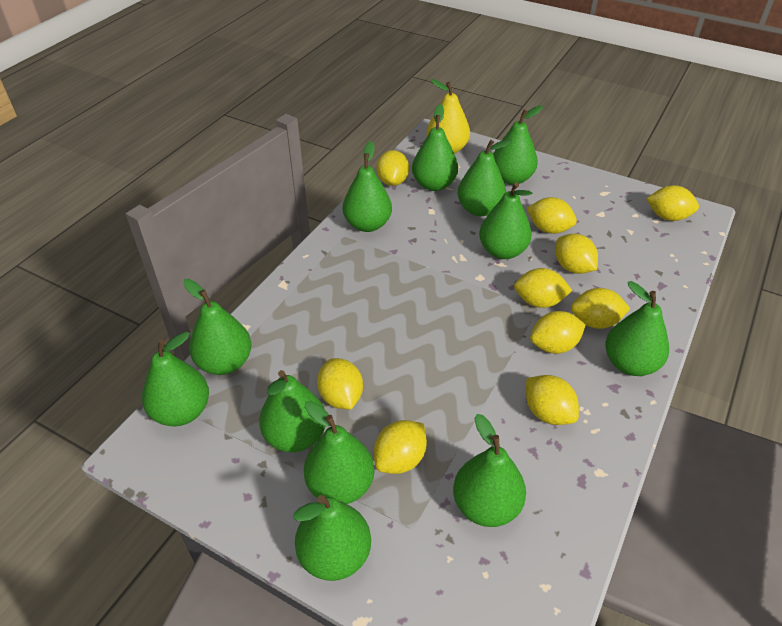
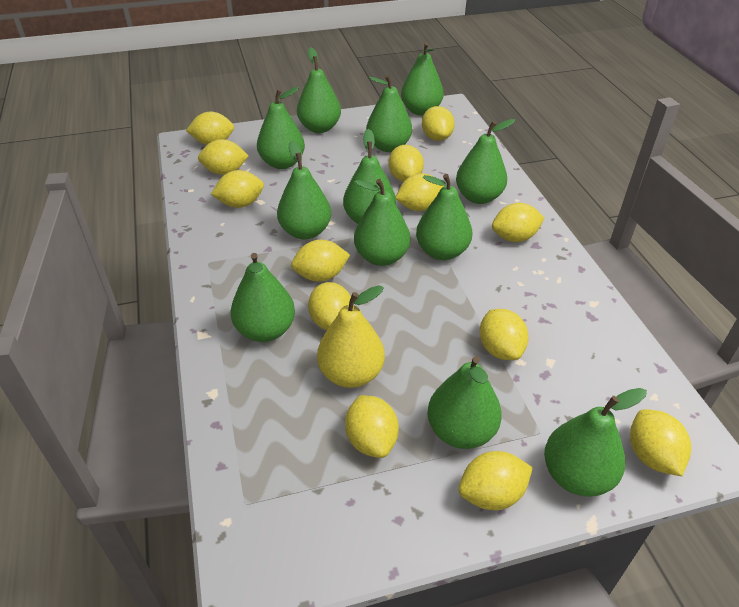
yellow lemon: [317,358,363,409] [374,420,427,474] [376,150,409,186] [514,268,573,308] [526,375,579,425] [527,197,577,234] [530,311,586,354] [555,234,598,274] [571,288,630,329] [646,185,699,221] = 10 -> [186,112,234,145] [198,139,249,175] [211,170,264,208] [291,240,350,281] [308,282,351,330] [345,395,399,458] [389,145,424,182] [396,173,444,211] [422,106,455,141] [458,451,533,510] [479,309,529,360] [492,203,544,242] [630,409,691,476] = 13

